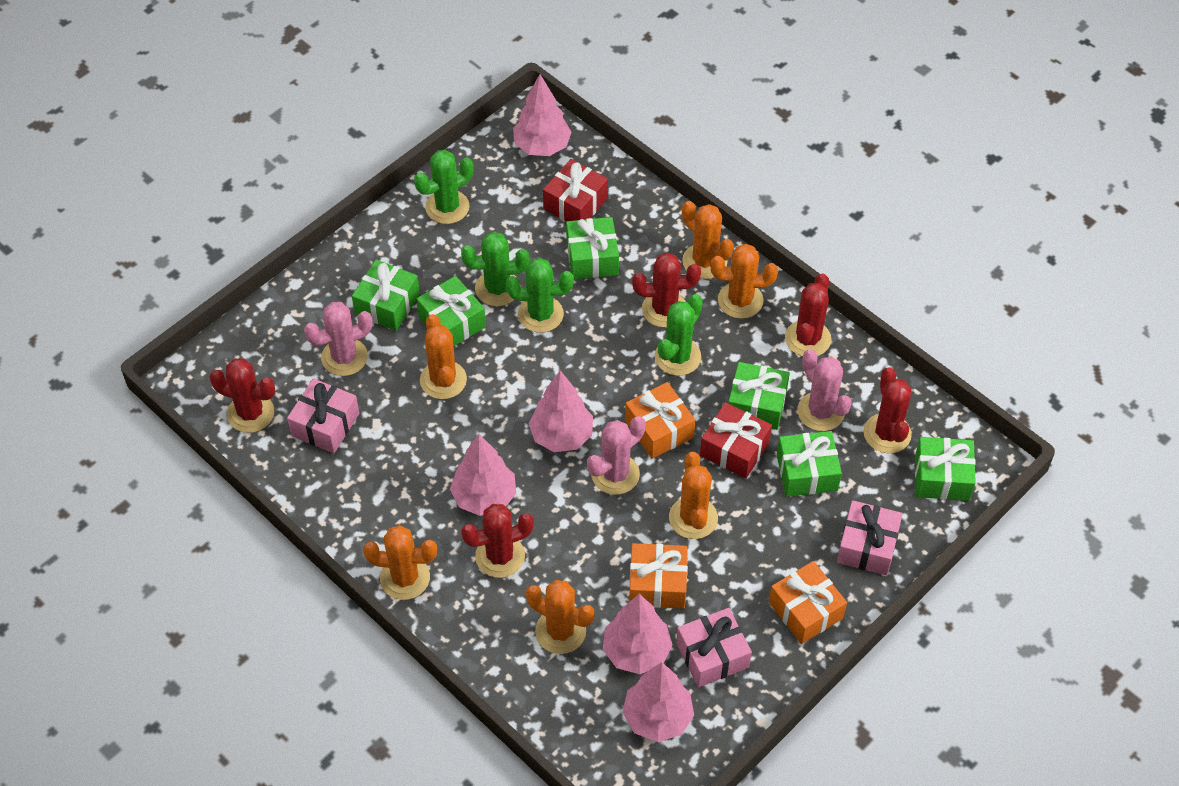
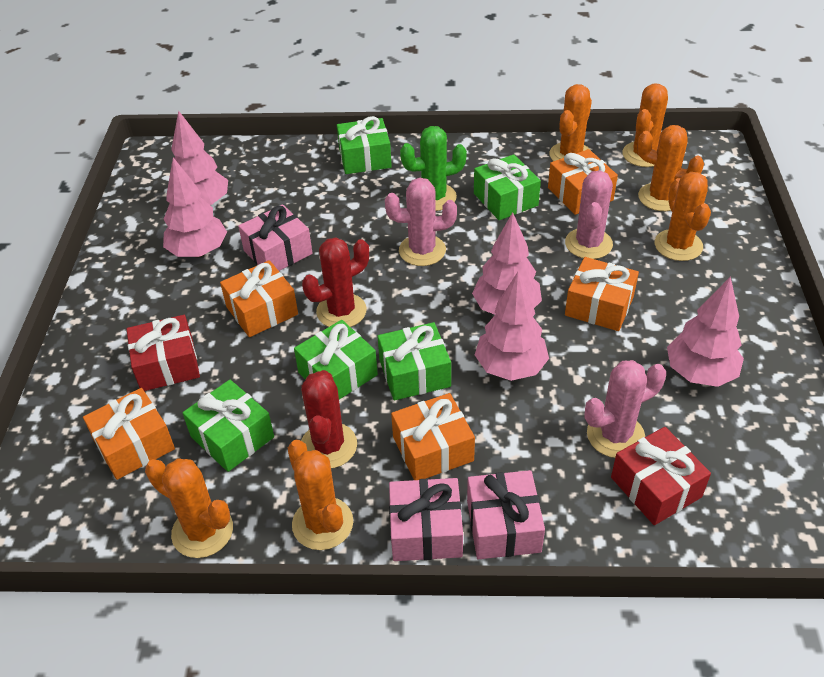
green cactus: [414,149,474,224] [461,232,530,306] [506,258,574,333] [655,294,703,376] = 4 -> [400,126,467,211] = 1
green gift: [352,260,420,331] [416,276,486,346] [566,217,619,279] [728,362,790,430] [777,431,842,497] [915,437,976,501] = 6 -> [182,380,274,472] [294,320,378,400] [337,116,392,174] [377,322,451,400] [474,154,541,220] = 5
orange gift: [625,382,695,459] [629,543,688,608] [769,561,847,644] = 3 -> [83,388,175,480] [220,260,298,337] [391,393,475,480] [548,149,618,215] [565,257,639,331] = 5
red cactus: [209,358,275,433] [461,504,534,578] [632,253,701,328] [785,274,831,357] [864,367,912,453] = 5 -> [301,370,357,469] [302,238,369,327] = 2

